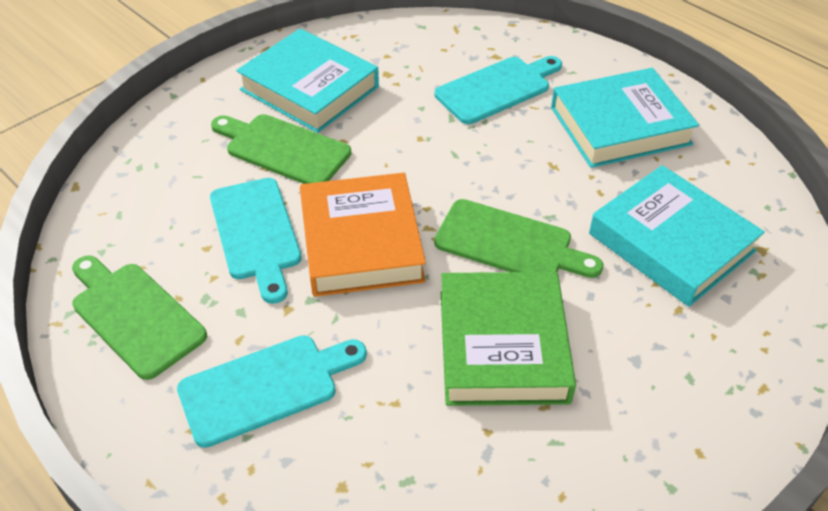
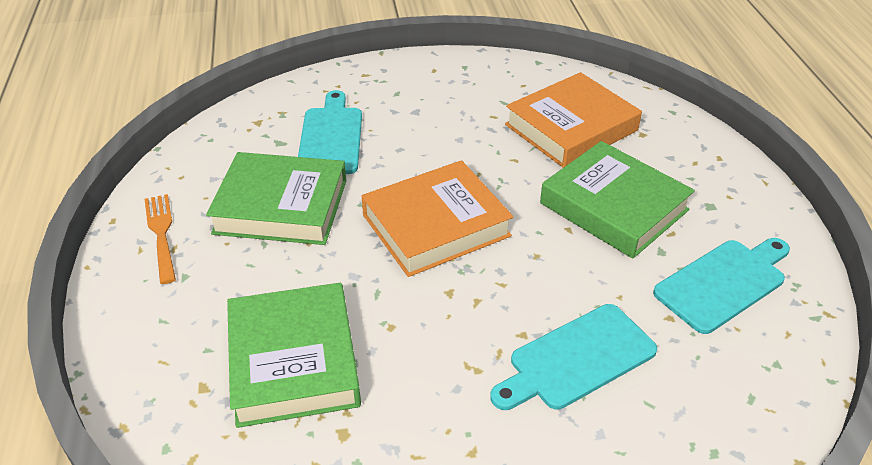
green book: [441,272,576,406] = 1 -> [206,152,347,245] [227,283,361,428] [540,141,695,259] = 3
green cutting board: [72,255,207,380] [211,114,351,184] [434,199,603,278] = 3 -> none = 0
orange book: [300,173,426,297] = 1 -> [361,160,513,277] [505,72,642,168] = 2
orange fork: none = 0 -> [145,194,176,284] = 1
turquoise book: [236,28,379,133] [551,68,699,168] [589,165,765,307] = 3 -> none = 0

